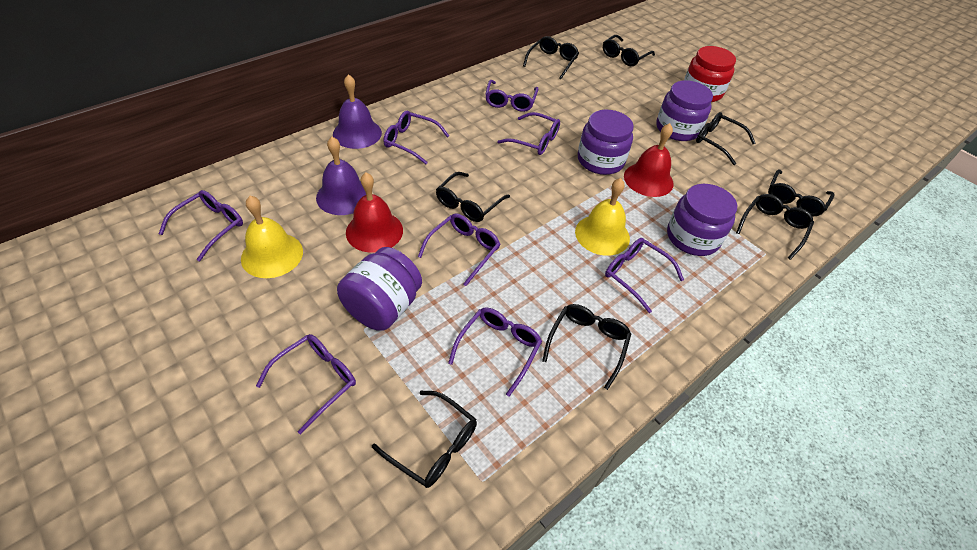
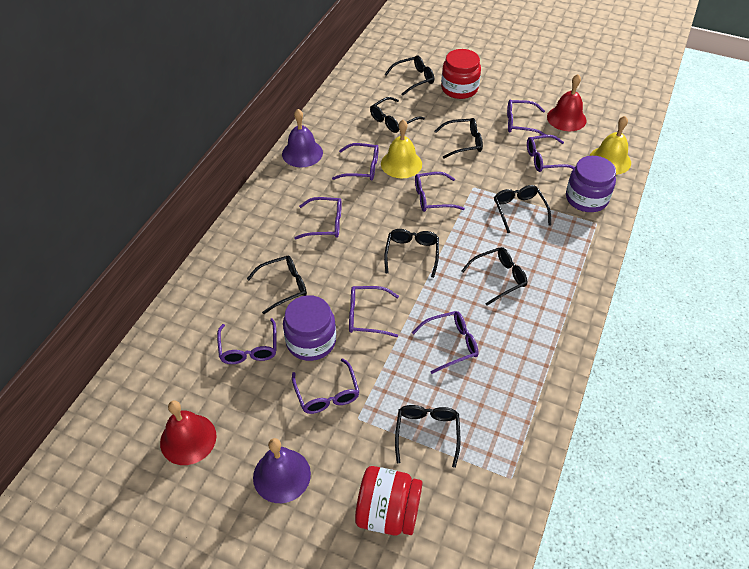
purple glasses: [159,190,243,262] [256,334,356,434] [383,111,449,164] [418,213,501,286] [448,307,542,397] [485,80,538,112] [497,112,560,155] [605,238,684,313] = 8 -> [217,318,276,364] [292,358,359,414] [294,197,342,239] [332,143,379,180] [349,286,399,337] [412,311,478,374] [415,172,465,212] [507,99,546,135] [527,135,574,172] = 9
purple jar: [337,247,422,331] [578,110,634,175] [656,80,713,141] [667,184,737,256] = 4 -> [283,295,336,361] [566,156,616,212] = 2
red jar: [684,46,736,102] = 1 -> [355,466,423,536] [441,49,481,99] = 2

